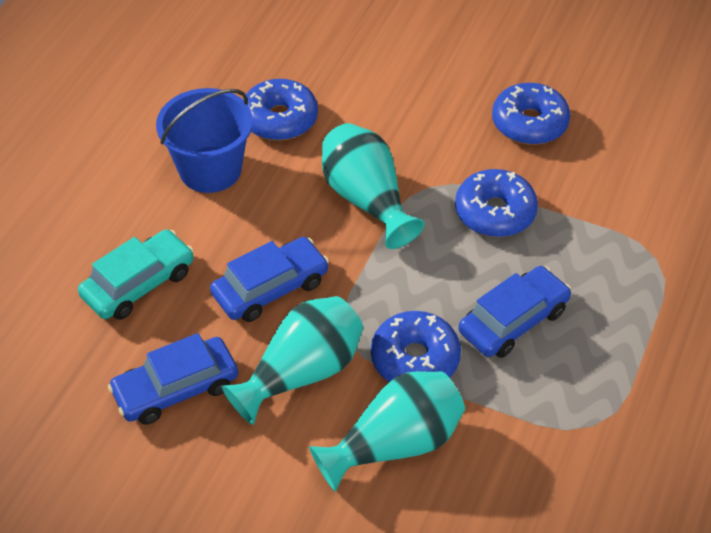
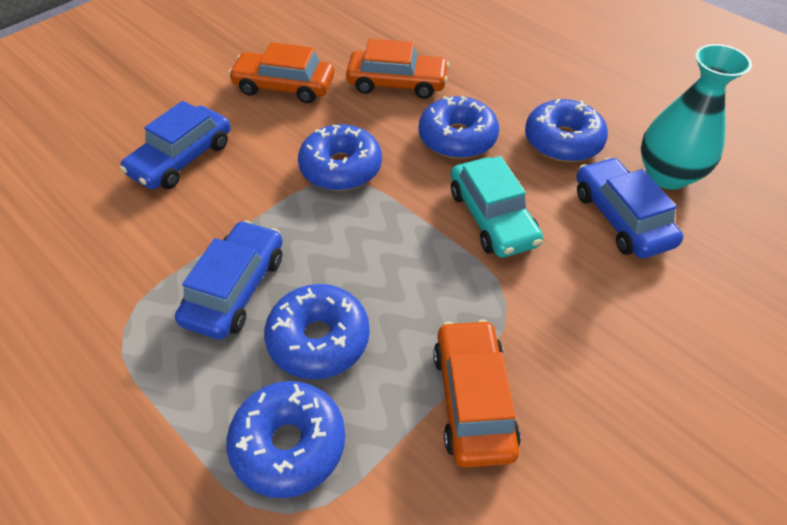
blue bucket: [156,88,253,193] = 1 -> none = 0
blue donut: [243,79,318,141] [371,311,461,382] [455,169,538,237] [492,83,571,145] = 4 -> [226,381,345,498] [264,284,370,380] [298,124,382,191] [419,96,499,159] [525,99,608,162] = 5
orange car: none = 0 -> [228,42,334,103] [346,39,449,99] [433,319,521,468] = 3
turquoise vase: [221,296,363,425] [309,371,465,492] [322,123,425,249] = 3 -> [641,44,752,190] = 1

